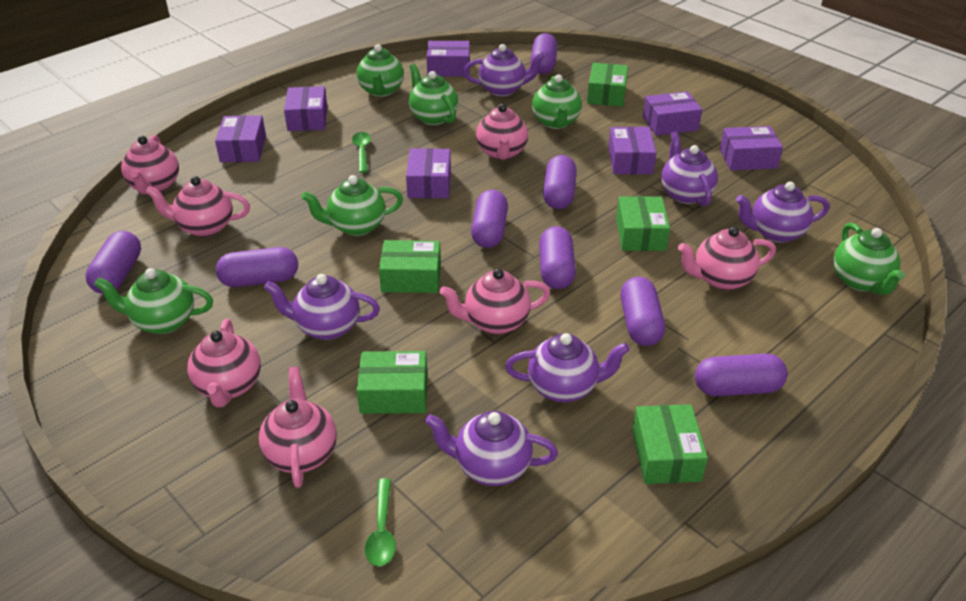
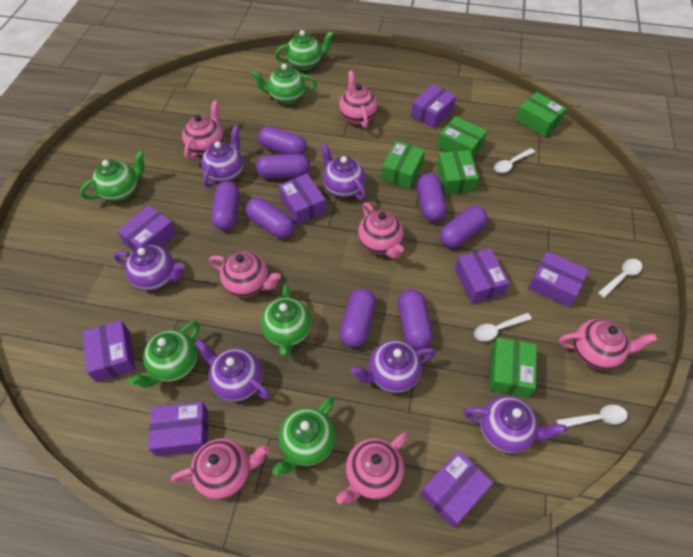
green spoon: [352,132,371,173] [365,478,396,566] = 2 -> none = 0
purple box: [215,115,266,162] [284,86,327,131] [406,148,451,198] [427,41,470,76] [608,127,656,175] [643,91,702,136] [720,126,783,171] = 7 -> [83,320,135,382] [117,205,177,251] [148,402,208,456] [279,174,326,225] [411,84,456,128] [420,450,493,528] [455,248,510,304] [528,251,589,307] = 8
white spoon: none = 0 -> [474,313,532,341] [494,148,535,173] [556,405,628,427] [598,259,642,298] = 4

